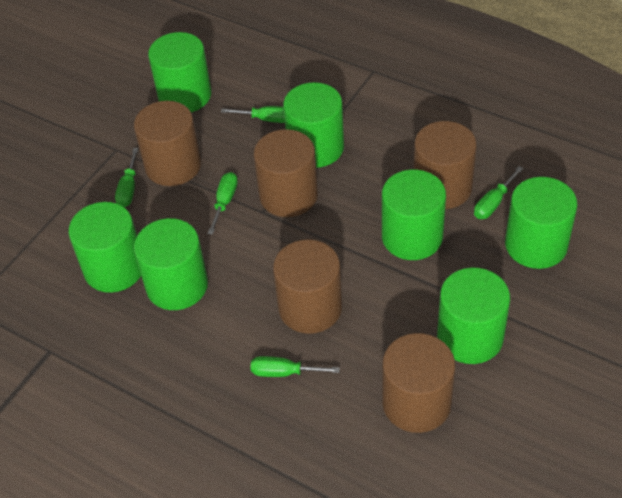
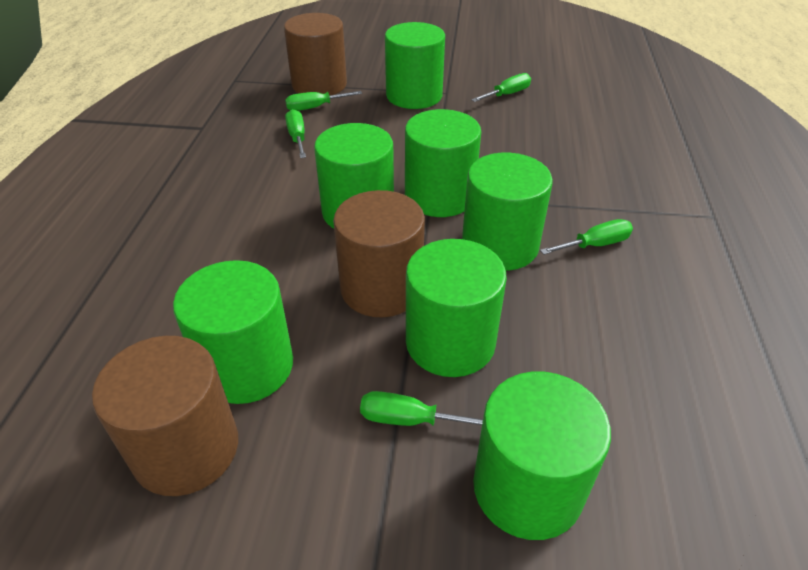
brown cylinder: [134,101,201,186] [254,129,318,217] [273,239,342,334] [382,333,455,433] [414,121,477,209] = 5 -> [92,336,238,496] [284,13,347,96] [333,190,425,317] = 3

